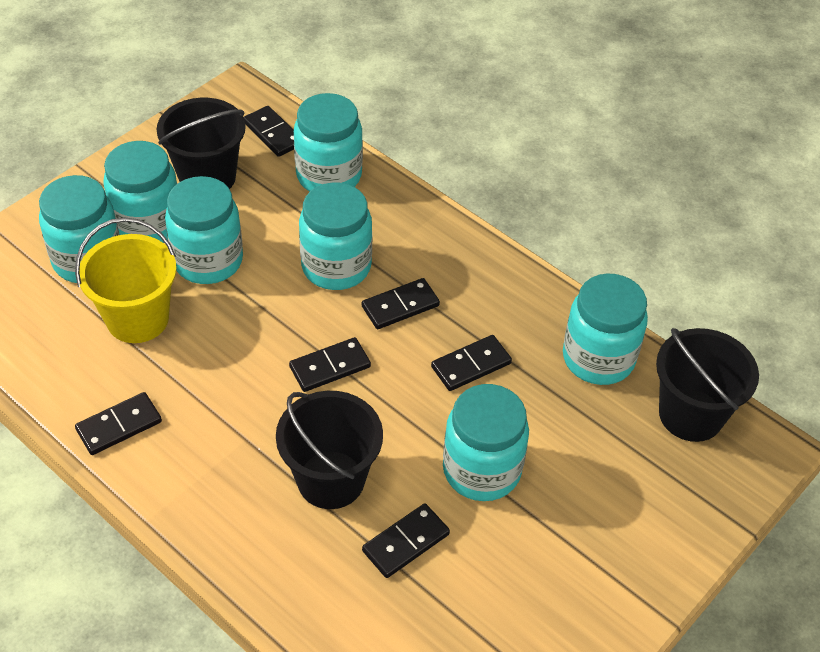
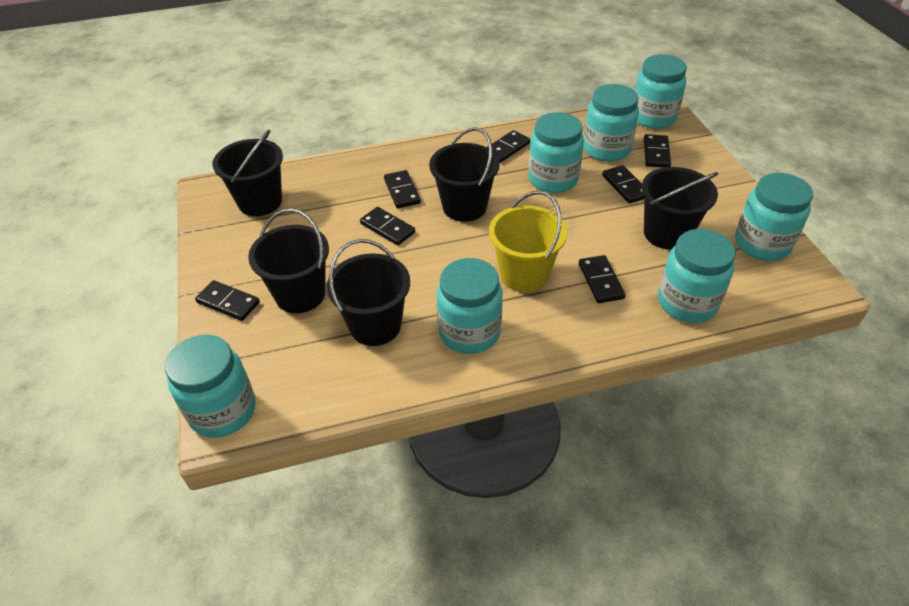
black bucket: [157,98,246,189] [276,391,383,509] [656,328,759,442] = 3 -> [213,130,283,216] [248,209,329,313] [327,239,410,346] [429,127,500,222] [642,167,719,250] = 5
black domino: [75,392,162,455] [244,106,294,157] [289,337,371,392] [362,278,440,329] [362,503,450,578] [431,335,512,391] = 6 -> [195,280,260,321] [360,207,415,245] [384,170,421,208] [487,130,530,163] [579,255,625,303] [602,165,644,204] [644,134,671,168] = 7

